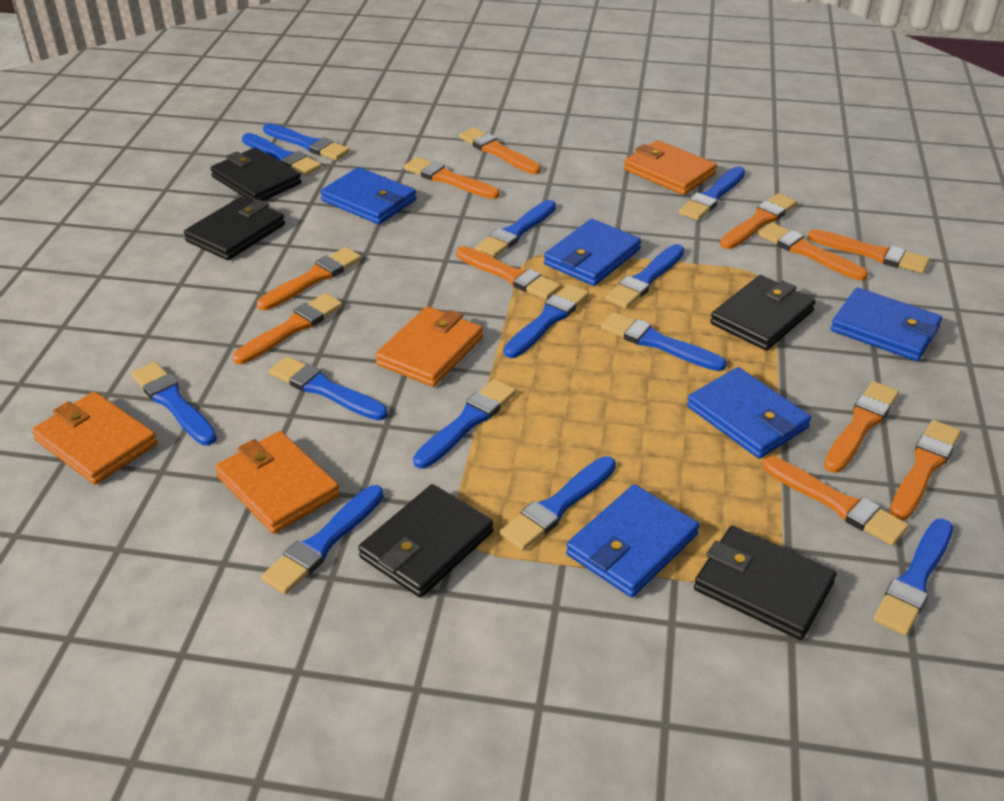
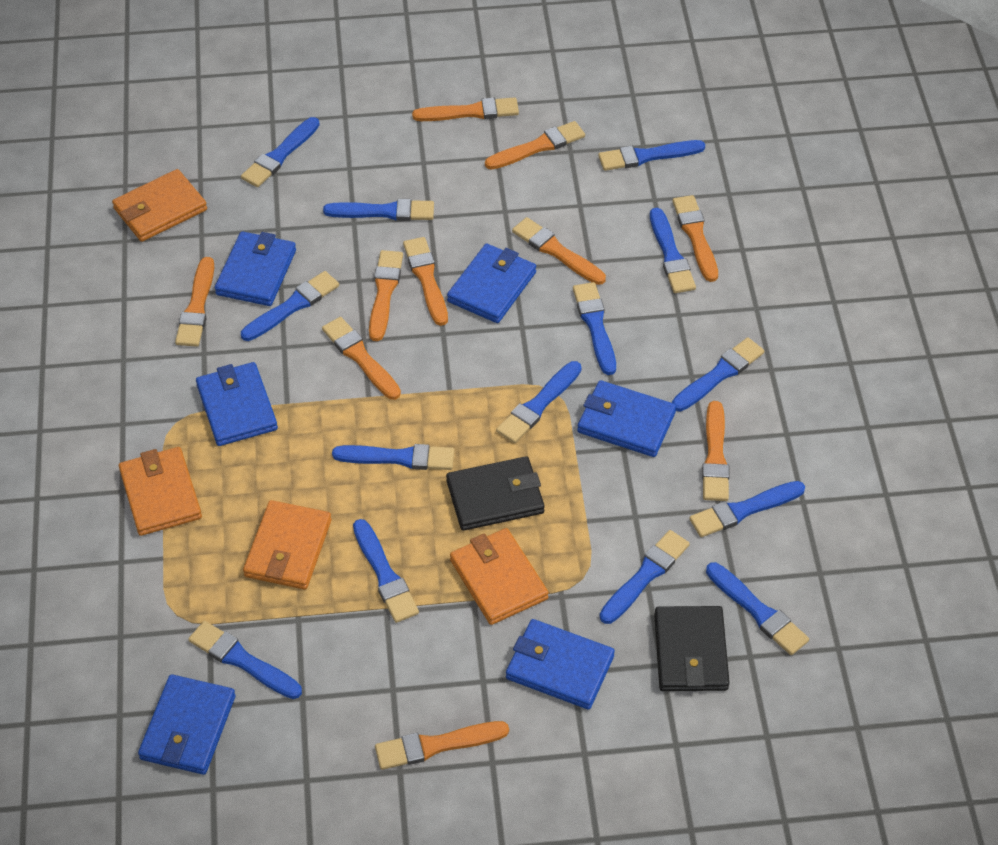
black wallet: [184,196,285,260] [210,148,302,202] [358,484,493,598] [694,526,837,640] [710,275,816,351] = 5 -> [446,456,545,531] [654,606,730,691] = 2
blue brush: [131,362,217,445] [242,133,322,176] [261,485,384,594] [263,123,350,160] [269,356,388,421] [413,379,516,469] [475,200,556,258] [500,456,616,551] [504,284,589,358] [601,312,727,371] [605,244,685,309] [679,166,745,220] [873,519,953,636] = 13 -> [188,621,302,699] [241,117,320,187] [241,271,339,341] [323,199,434,221] [332,444,454,470] [353,519,419,623] [496,361,582,443] [573,282,616,375] [598,140,705,171] [600,530,690,624] [650,208,696,293] [672,337,764,412] [689,481,805,537] [706,562,809,655] = 14
blue wallet: [320,167,416,224] [544,219,641,286] [566,484,699,597] [687,367,811,459] [830,288,942,361] = 5 -> [138,674,236,775] [196,362,278,446] [215,231,296,306] [447,244,536,323] [506,619,615,710] [577,380,676,457] = 6
orange brush: [232,293,343,364] [257,247,362,310] [404,157,500,199] [456,246,561,300] [459,127,541,174] [720,193,797,249] [758,222,868,281] [762,456,909,546] [808,229,930,274] [824,381,899,473] [890,420,961,520] = 11 -> [175,257,215,347] [322,317,401,400] [369,250,403,341] [375,721,509,770] [403,237,448,326] [412,97,519,121] [485,121,585,170] [512,217,606,285] [672,195,718,282] [702,401,729,501] = 10

